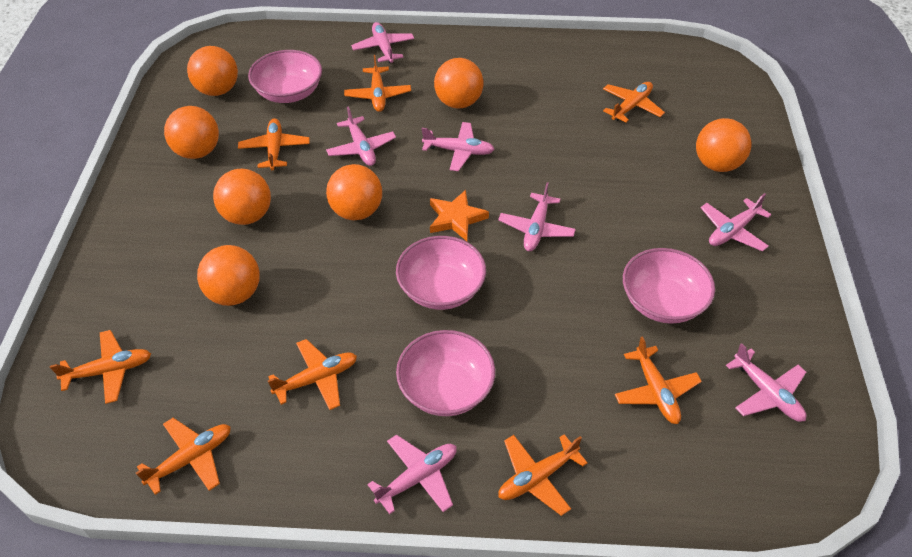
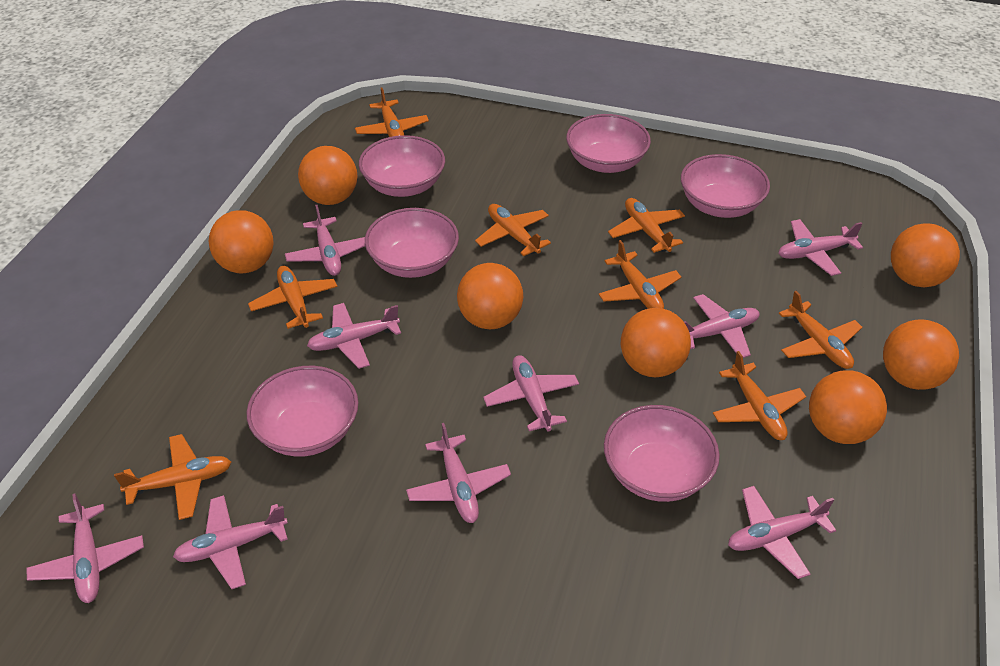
orange star: [430,190,489,241] = 1 -> none = 0
pink bowl: [248,50,322,103] [396,236,486,310] [396,330,495,416] [623,248,715,324] = 4 -> [247,366,359,457] [359,135,445,197] [365,208,459,278] [566,114,651,173] [604,405,720,502] [681,154,770,218] = 6
pink plane: [326,107,396,166] [351,22,414,63] [367,435,457,514] [422,122,495,171] [498,182,576,251] [701,193,771,252] [726,343,806,422] = 7 -> [26,494,144,603] [173,495,288,589] [285,205,365,276] [307,303,401,369] [406,423,511,523] [483,355,579,431] [684,294,760,358] [728,486,836,579] [778,219,863,276] = 9

